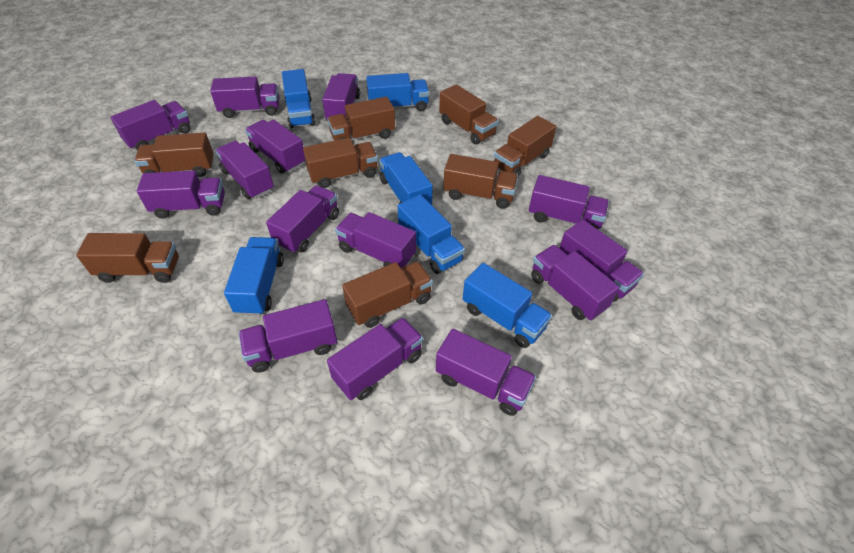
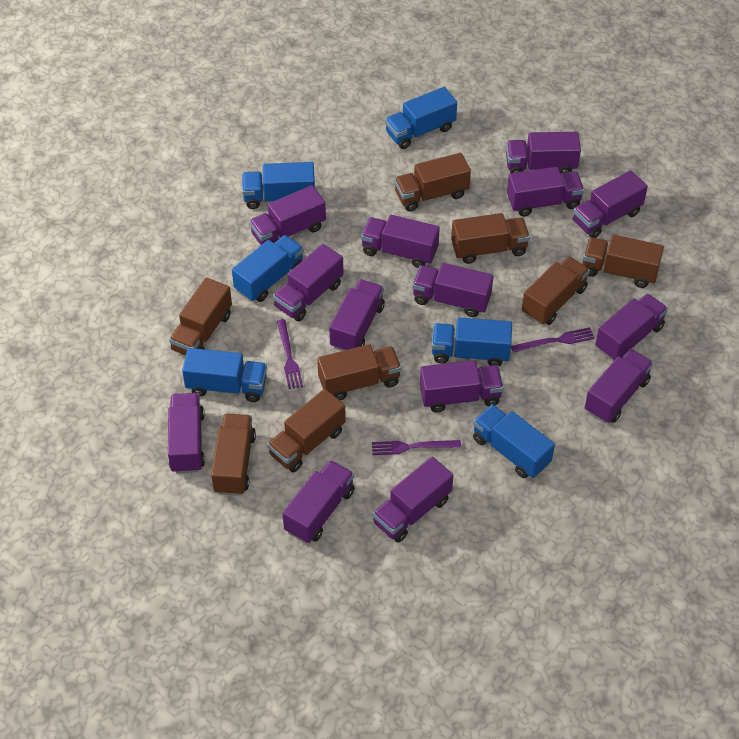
purple fork: none = 0 -> [277,319,303,389] [372,440,461,455] [511,327,595,353] = 3

